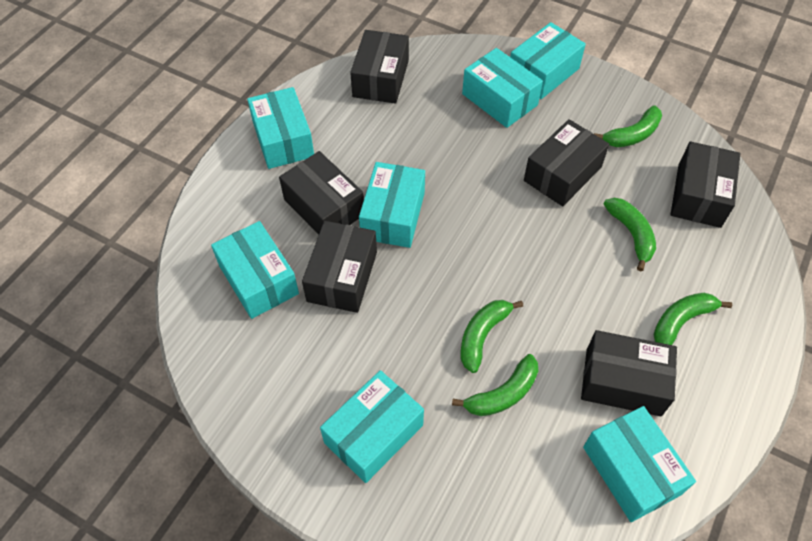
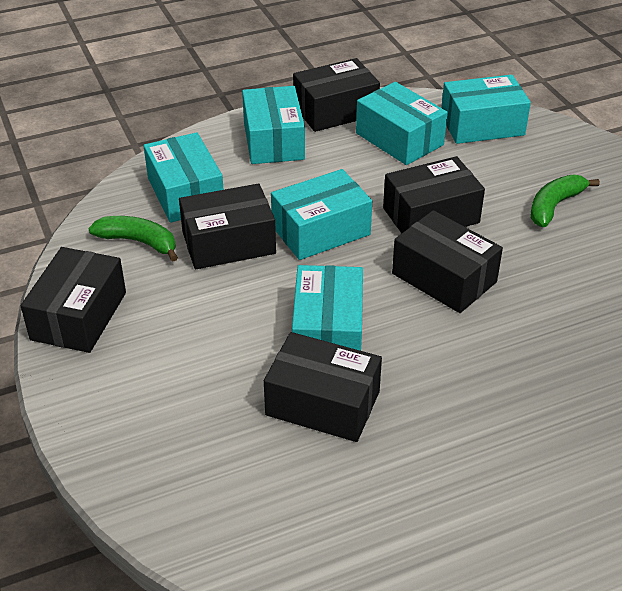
green banana: [452,354,538,416] [461,300,523,373] [594,105,662,147] [603,198,656,271] [653,293,732,345] = 5 -> [88,216,178,261] [530,175,600,227] = 2
turquoise box: [211,221,299,319] [247,87,314,169] [320,370,424,483] [359,162,425,248] [462,48,543,128] [510,22,586,99] [583,406,696,522] = 7 -> [144,132,224,223] [242,86,305,164] [271,169,372,260] [292,265,363,351] [356,82,448,165] [441,75,531,144] = 6

